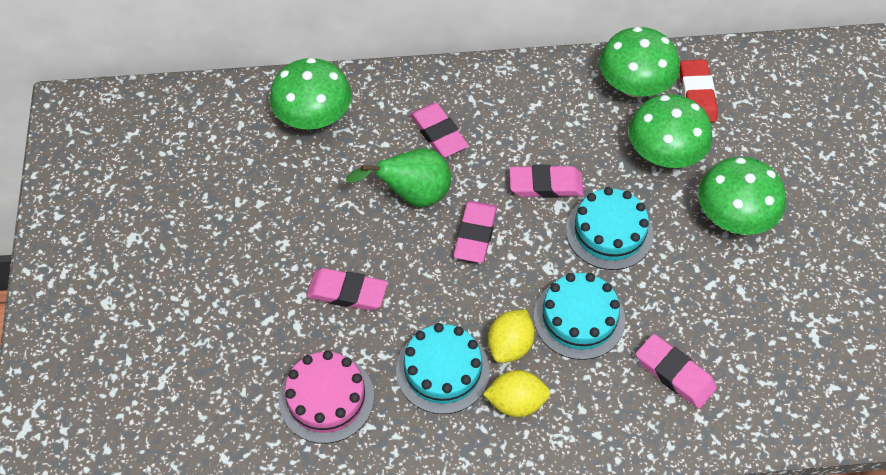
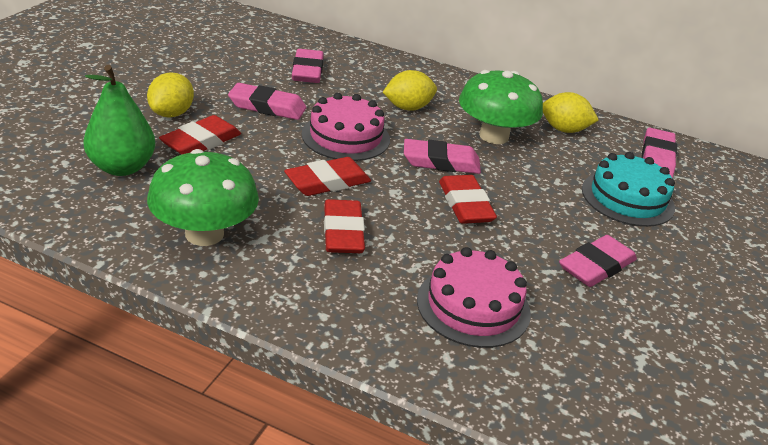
green mushroom: [270,58,352,130] [600,27,680,97] [629,94,712,168] [698,157,786,235] = 4 -> [147,149,259,246] [459,70,543,144] = 2
pink cake: [279,350,374,443] = 1 -> [301,93,390,161] [417,247,531,348] = 2
red eraser: [680,60,718,122] = 1 -> [159,115,241,155] [284,157,371,196] [324,199,365,253] [439,175,497,224] = 4
turquoise cake: [396,323,490,414] [534,273,625,360] [566,187,654,270] = 3 -> [582,152,675,227] = 1
yellow lemon: [483,370,550,417] [488,309,535,363] = 2 -> [147,72,194,117] [383,70,437,111] [543,92,599,133] = 3

